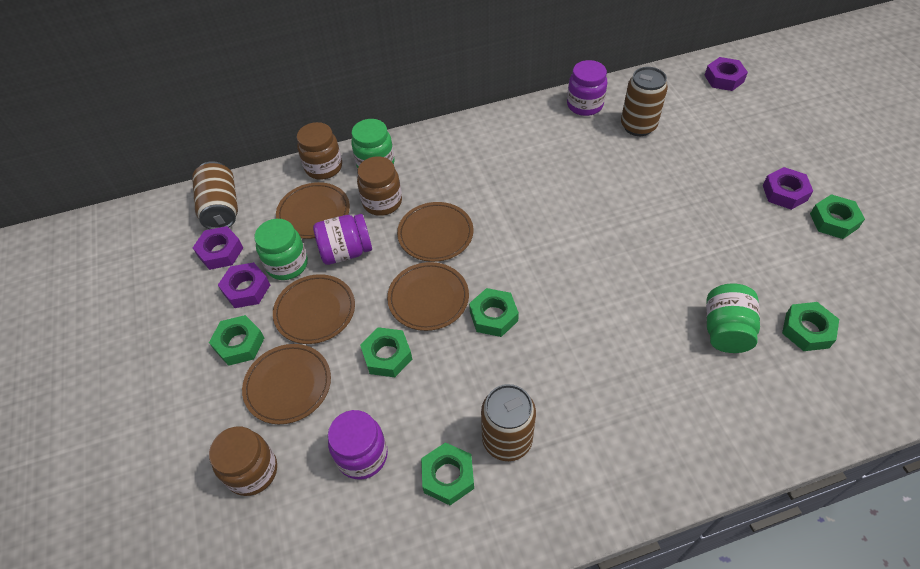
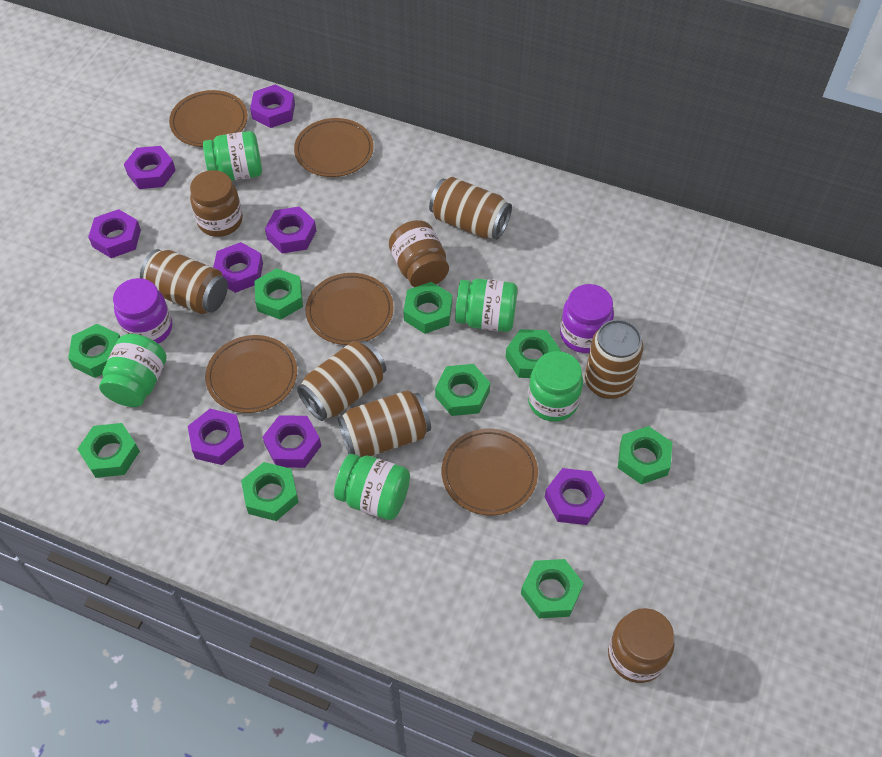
brown can: [192,161,238,229] [481,384,536,461] [621,67,668,136] = 3 -> [140,249,228,314] [297,340,386,421] [338,390,431,457] [429,177,512,240] [585,319,643,399] = 5
green jar: [254,219,308,280] [351,119,394,168] [706,283,760,353] = 3 -> [99,334,167,407] [203,131,262,181] [334,454,410,520] [455,279,518,332] [528,351,583,422] = 5
green nut: [209,315,264,366] [360,327,412,377] [421,442,474,505] [469,288,519,337] [782,302,839,351] [810,194,865,239] = 6 -> [68,324,120,378] [78,423,140,478] [241,462,299,521] [255,268,303,320] [403,282,452,334] [435,364,490,416] [505,329,561,378] [521,559,584,618] [618,426,672,484] = 9
purple jar: [313,214,372,265] [328,410,388,480] [567,60,607,116] = 3 -> [113,278,172,344] [560,284,614,353] = 2
purple nut: [193,226,243,270] [218,262,270,308] [704,57,748,91] [763,167,813,210] = 4 -> [88,209,141,258] [124,146,176,189] [188,409,244,465] [213,242,263,293] [250,85,295,128] [263,415,321,468] [265,206,316,253] [545,468,605,525] = 8

